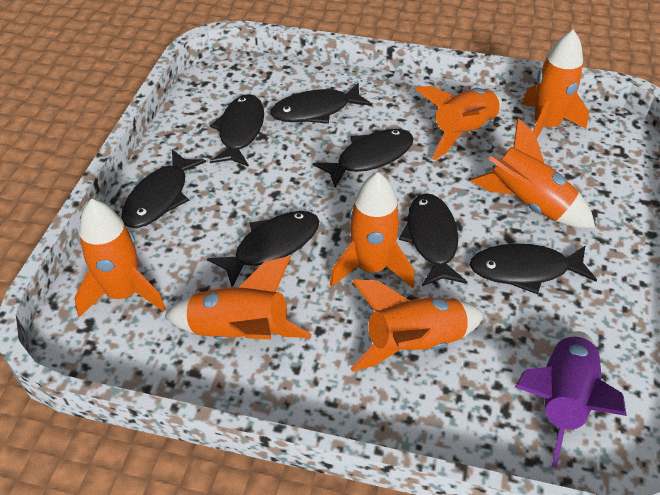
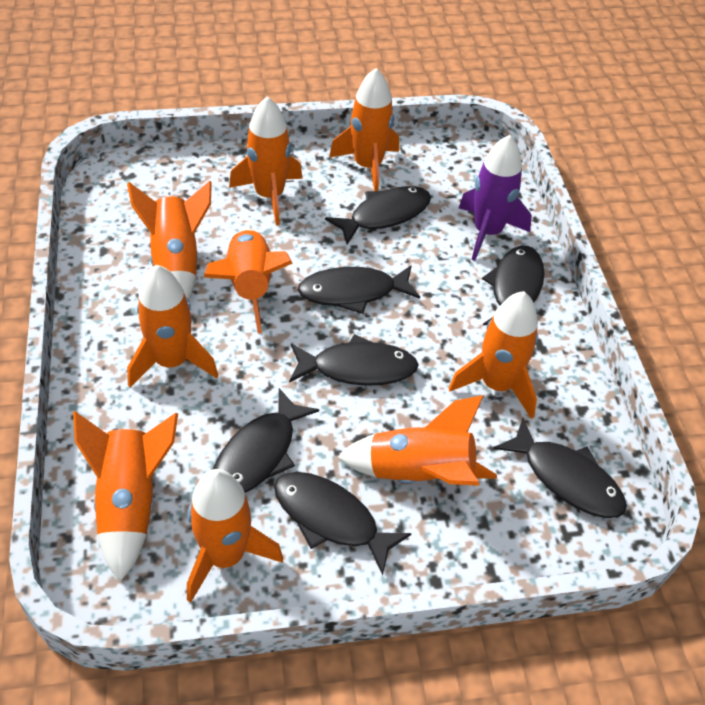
orange rocket: [74,199,166,317] [165,256,312,340] [330,172,414,288] [350,279,484,372] [415,86,502,160] [470,118,595,228] [522,29,589,138] = 7 -> [73,411,178,582] [127,181,212,300] [127,265,218,387] [187,469,283,603] [204,229,293,334] [229,96,303,225] [329,68,399,191] [338,395,497,486] [448,291,538,419] = 9

